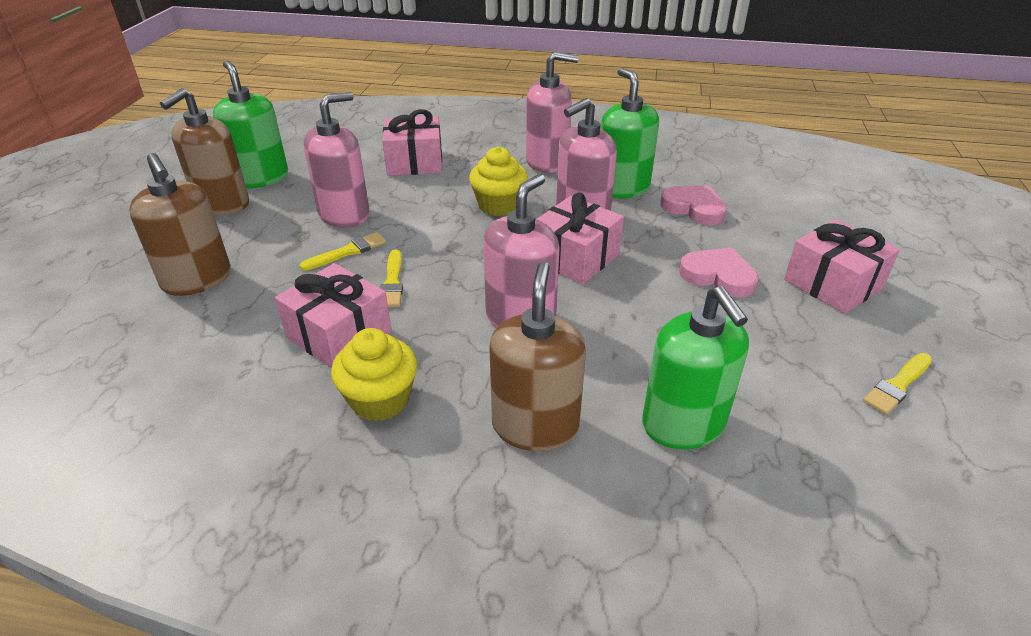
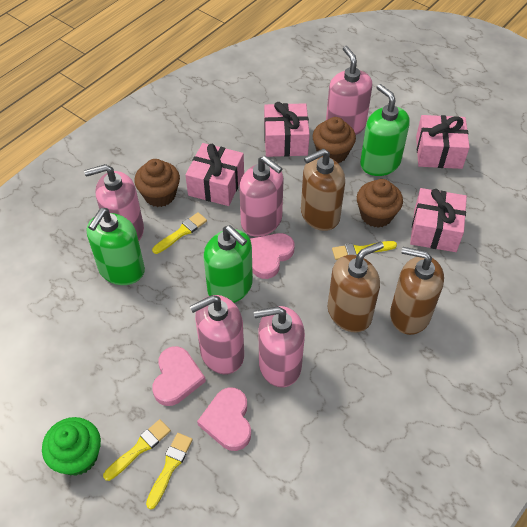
brown cupcake: none = 0 -> [134,159,180,207] [313,117,356,164] [357,179,403,228] = 3
green cupcake: none = 0 -> [42,417,101,476] = 1
pink heart: [660,186,727,225] [679,248,759,297] = 2 -> [152,346,206,406] [197,387,251,451] [250,233,295,279] = 3
pink soap dispenser: [304,92,370,228] [483,174,560,328] [526,52,579,173] [556,98,617,211] = 4 -> [84,164,144,241] [190,295,244,375] [239,156,283,237] [254,306,305,387] [326,46,372,135] = 5
yellow brush: [300,232,386,271] [380,250,403,307] [863,353,932,415] = 3 -> [103,419,171,481] [146,433,193,509] [152,212,207,254] [332,241,397,260] = 4
yellow cupcake: [331,328,417,421] [469,147,528,216] = 2 -> none = 0

